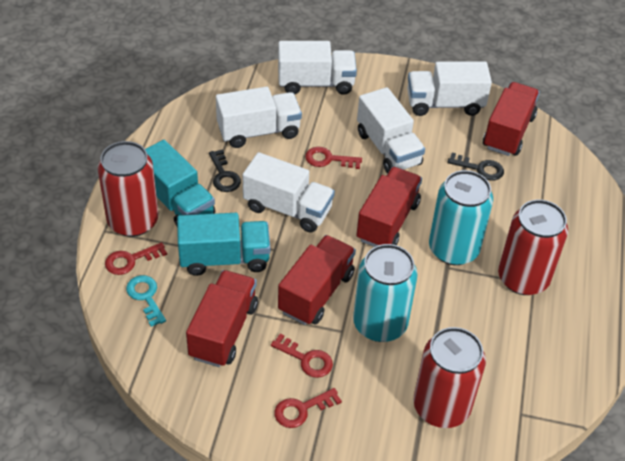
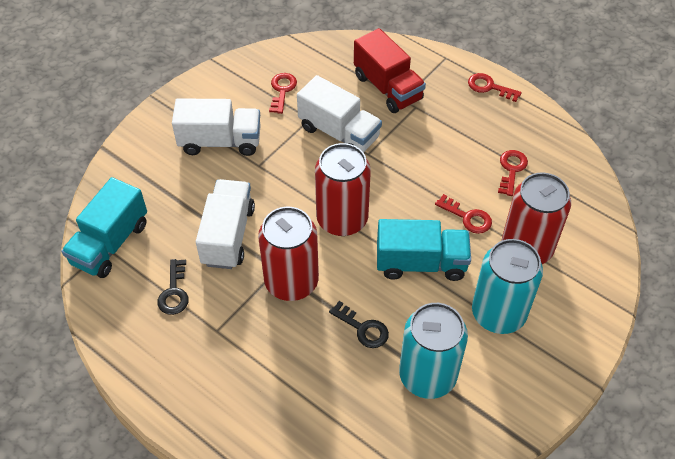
red truck: [186,270,258,367] [278,235,356,325] [356,167,422,247] [483,82,540,156] = 4 -> [354,28,426,113] = 1
turquoise key: [126,275,166,327] = 1 -> none = 0
white truck: [216,87,302,148] [243,152,335,233] [278,41,357,95] [357,87,425,174] [407,61,492,116] = 5 -> [172,98,261,156] [196,179,255,269] [297,75,382,152] = 3

